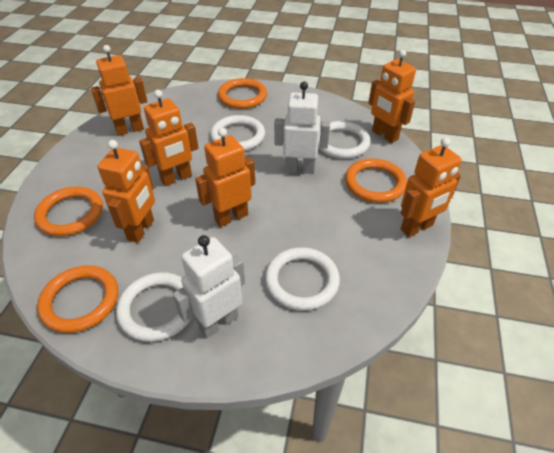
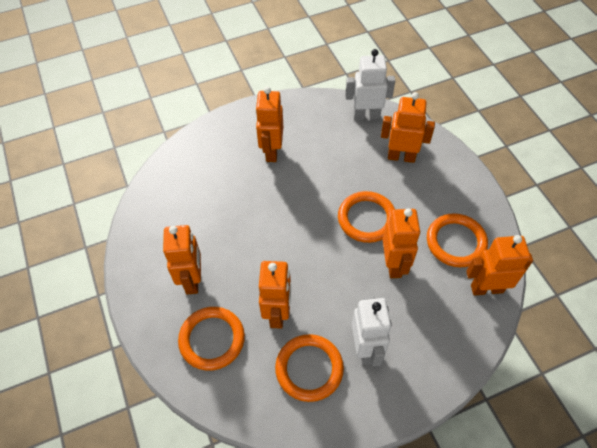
white ring: [116,272,191,342] [210,115,265,151] [265,247,340,311] [318,121,371,159] = 4 -> none = 0

